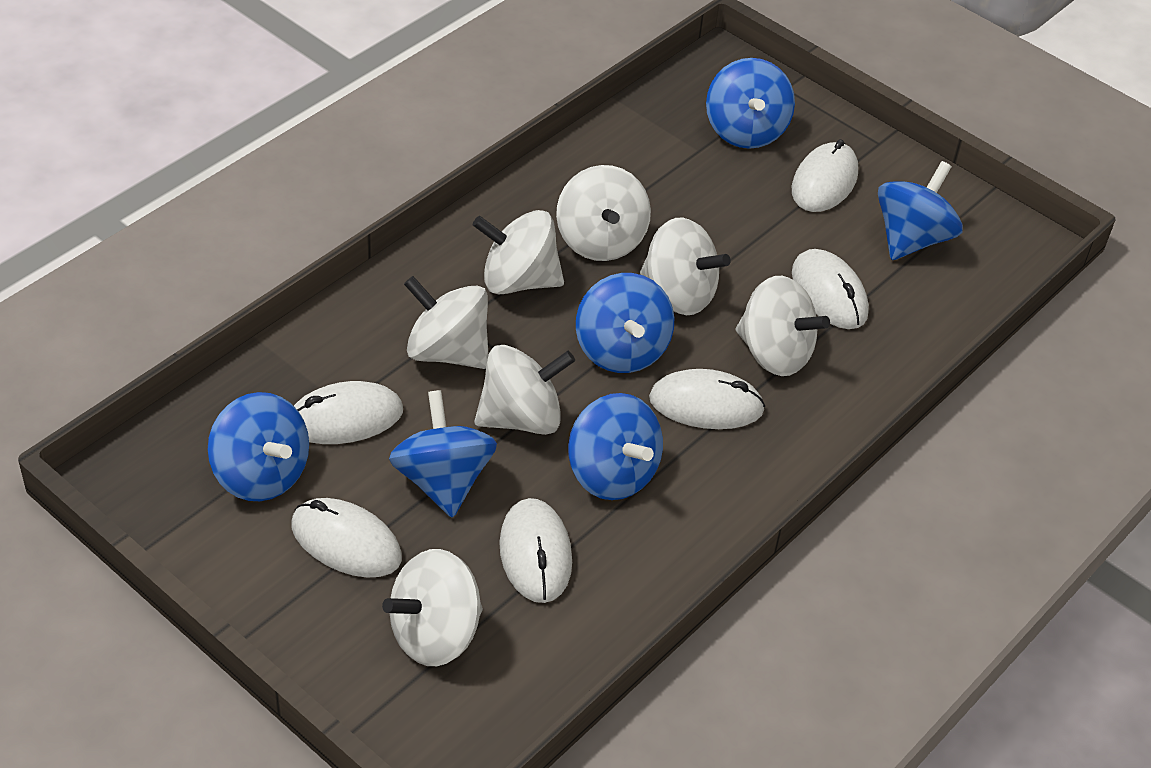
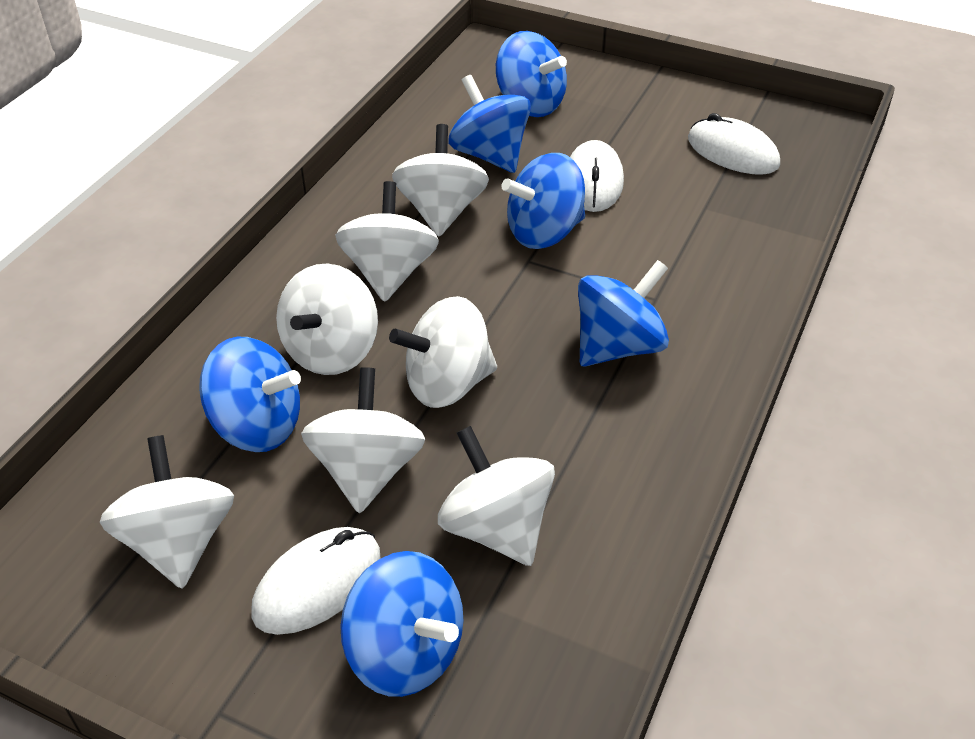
white mouse: [292,498,402,578] [294,381,403,444] [499,498,572,603] [649,369,765,429] [792,139,858,212] [792,249,869,329] = 6 -> [251,527,380,635] [570,140,624,212] [688,113,780,175] = 3

